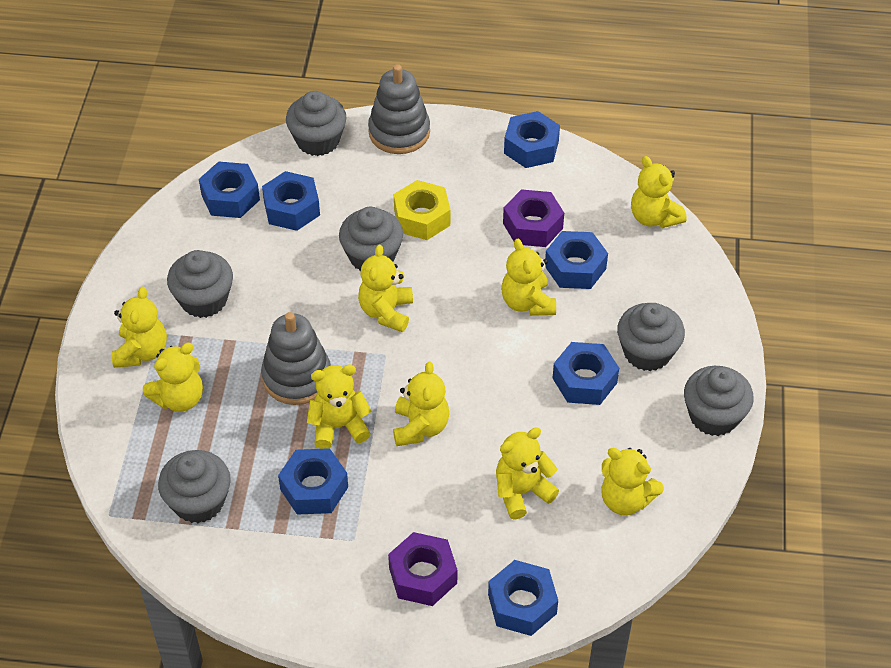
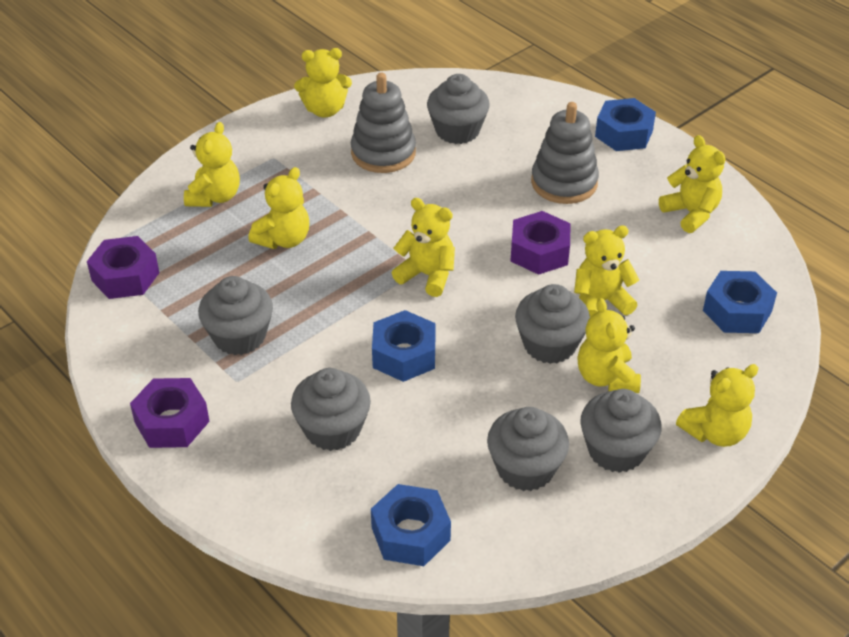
blue nut: [199,161,260,218] [262,171,320,231] [278,448,348,515] [488,560,558,636] [504,111,560,168] [545,231,608,289] [552,342,619,405] = 7 -> [371,484,451,566] [372,310,436,382] [595,98,656,151] [703,271,777,333] = 4
purple nut: [388,532,457,606] [503,189,564,247] = 2 -> [87,236,159,299] [130,378,210,448] [510,211,571,275] = 3
yellow nut: [394,180,450,240] = 1 -> none = 0
yellow teddy bear: [112,287,167,368] [143,343,203,412] [307,364,371,449] [358,245,413,332] [393,362,449,446] [496,427,559,520] [501,239,556,316] [601,448,664,515] [631,156,687,228] = 9 -> [184,122,240,207] [248,167,309,249] [294,48,352,117] [392,198,455,297] [574,225,639,317] [577,298,641,393] [659,135,725,233] [676,364,758,447] = 8

